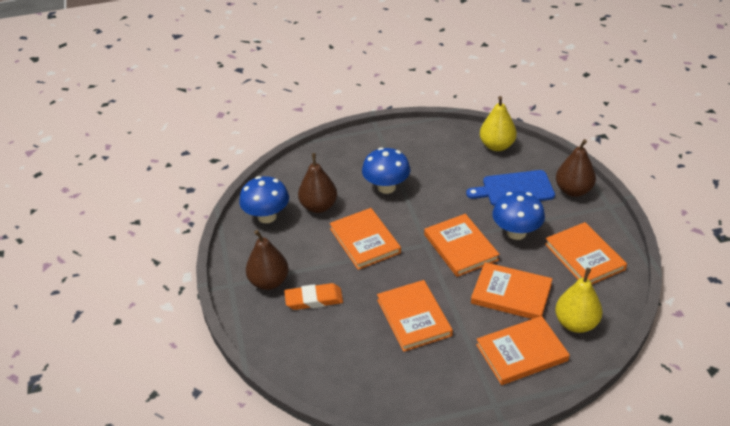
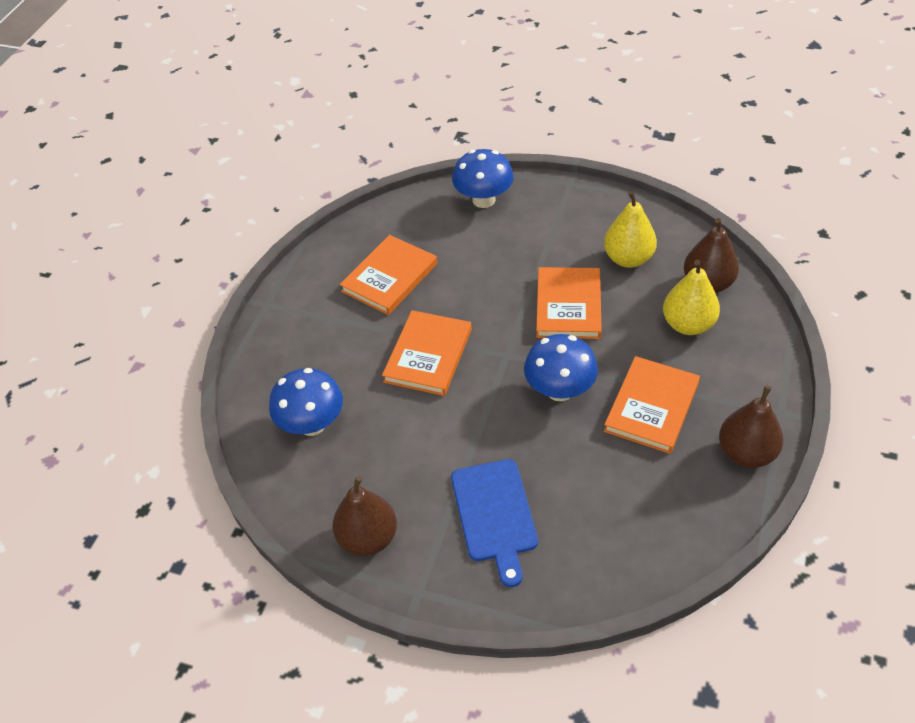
orange book: [330,208,401,270] [377,280,453,352] [424,214,500,277] [471,262,553,319] [476,316,570,385] [545,222,627,284] = 6 -> [340,235,437,315] [382,310,472,396] [536,267,602,339] [604,356,700,454] = 4
orange eraser: [284,283,343,310] = 1 -> none = 0

